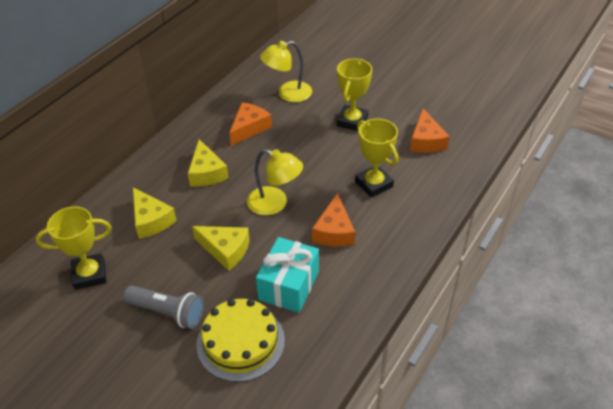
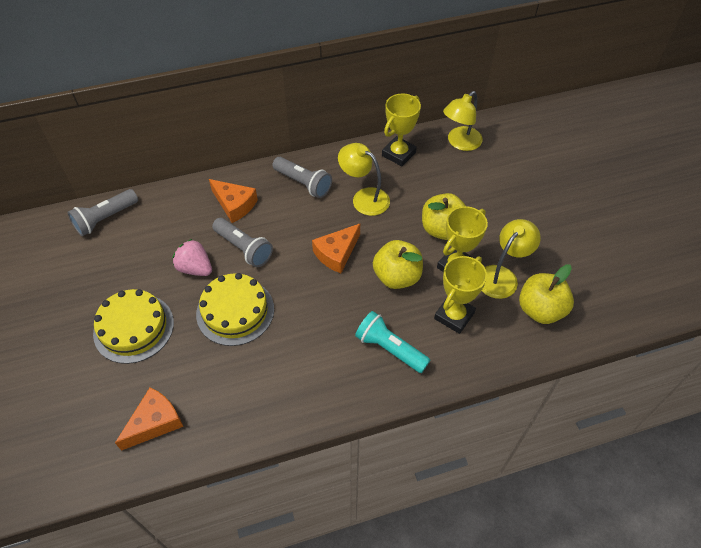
grey flashlight: [124,285,204,329] = 1 -> [67,189,138,236] [212,218,273,267] [272,157,332,198] = 3
pink strawberry: none = 0 -> [173,239,212,276] = 1
turquoise flashlight: none = 0 -> [355,311,430,373] = 1
turquoise gift: [256,237,319,313] = 1 -> none = 0
yellow apple: none = 0 -> [373,240,423,289] [422,193,466,240] [519,264,574,324] = 3
yellow cake: [197,299,285,382] = 1 -> [93,289,174,364] [196,273,274,346] = 2
yellow cheese: [133,187,177,239] [188,139,229,186] [192,226,250,271] = 3 -> none = 0
yellow lamp: [247,149,303,215] [260,41,312,102] = 2 -> [338,143,390,216] [443,91,483,151] [482,219,541,299] = 3

